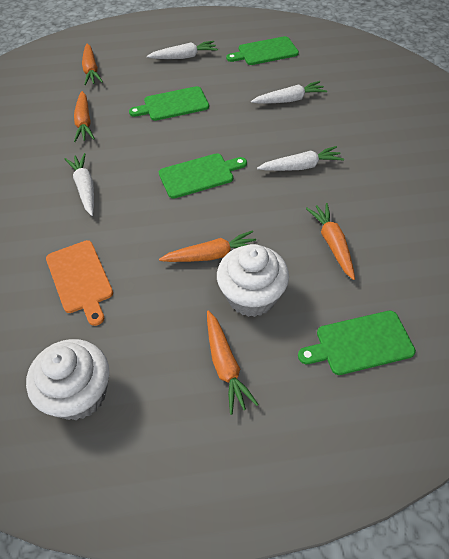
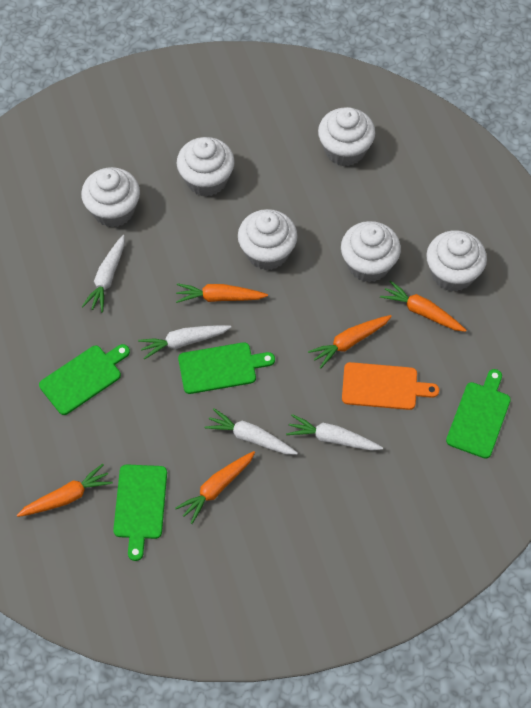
white cupcake: [26,339,109,420] [217,244,289,317] = 2 -> [81,167,140,228] [177,137,235,197] [238,209,298,270] [318,107,375,166] [341,221,401,282] [426,230,487,292] = 6

